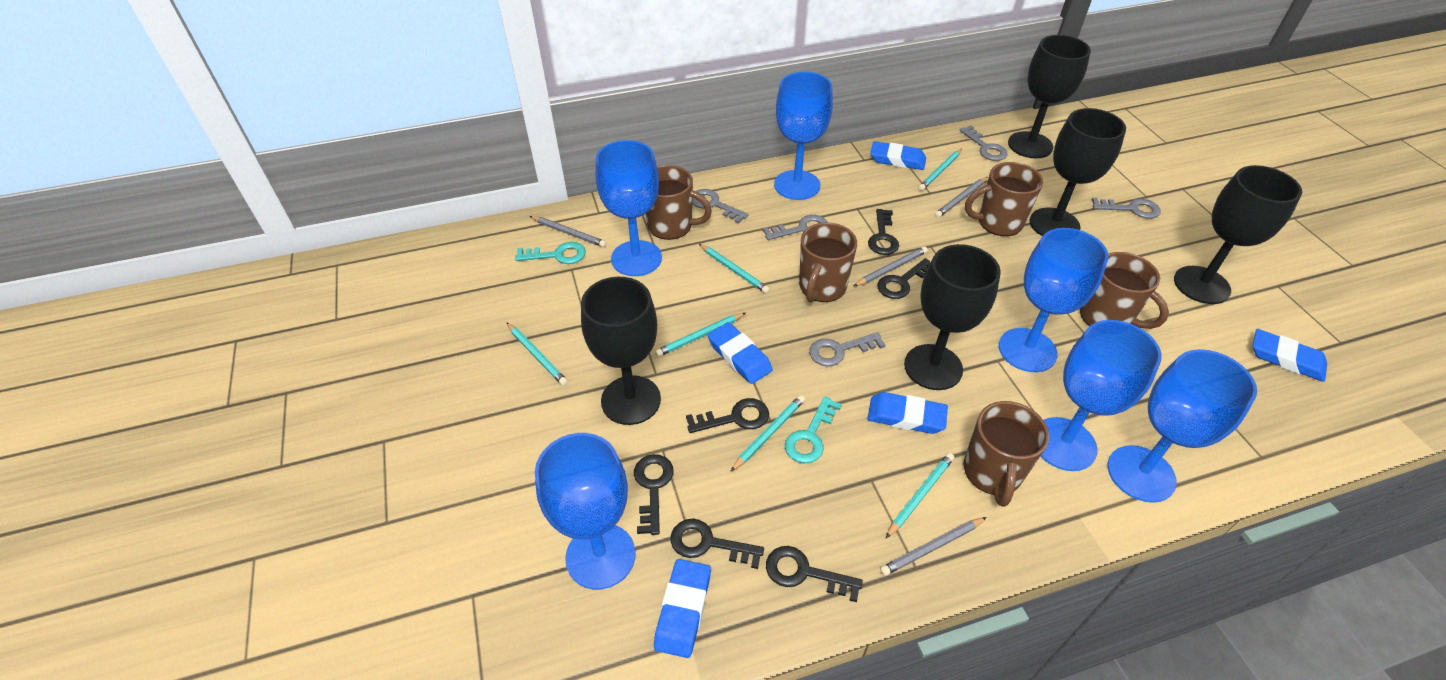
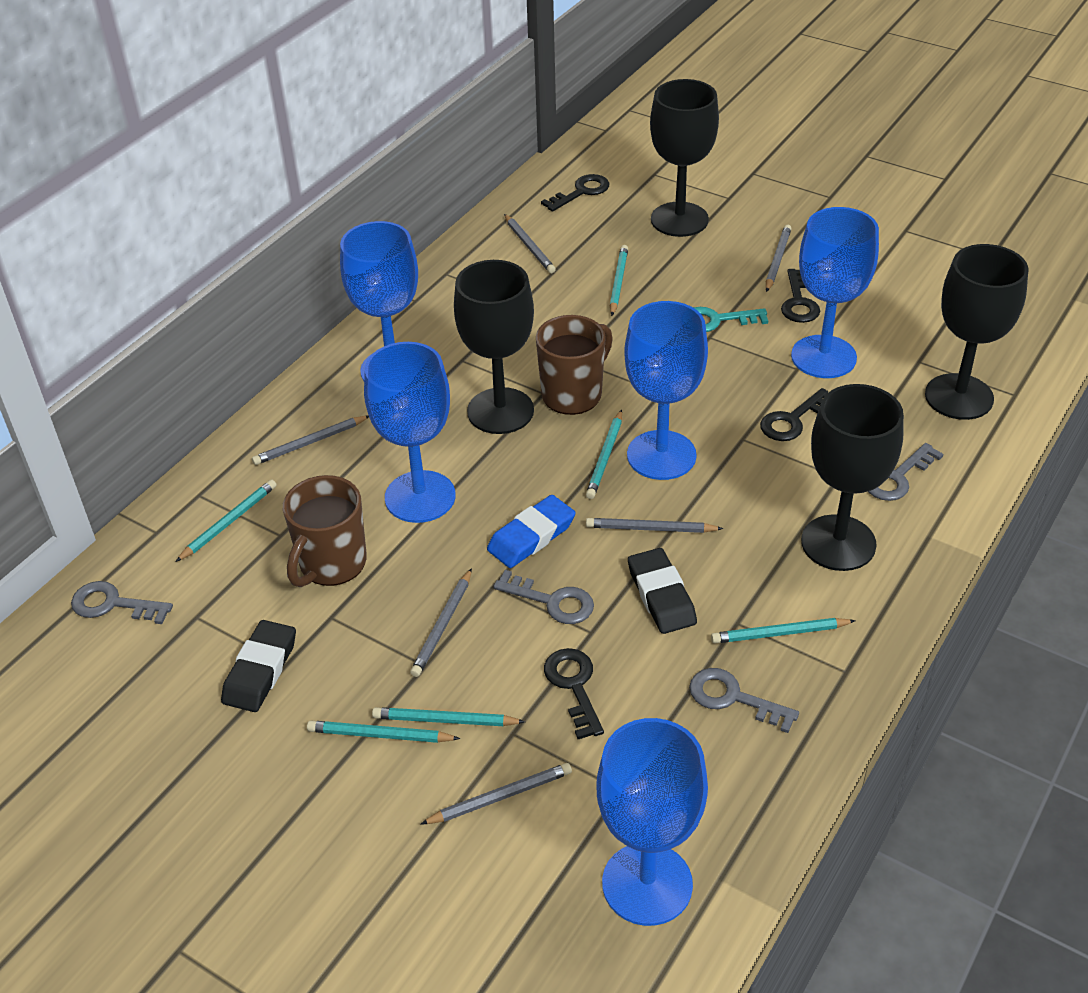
black eraser: none = 0 -> [221,620,296,712] [628,548,697,634] = 2
black goblet: [581,277,661,425] [904,244,1001,390] [1008,35,1091,158] [1029,108,1126,236] [1174,165,1302,304] = 5 -> [454,260,534,434] [650,79,719,237] [801,384,904,571] [925,244,1029,420] = 4
black key: [634,454,674,535] [670,519,764,569] [686,398,769,433] [766,546,863,602] [868,209,899,255] [877,258,931,299] = 6 -> [541,174,610,212] [544,648,604,739] [760,388,828,441] [781,269,820,323] = 4
blue eraser: [654,559,711,658] [708,322,773,384] [868,392,948,434] [870,141,926,170] [1253,329,1327,382] = 5 -> [487,495,575,568] = 1
blue goblet: [535,433,636,590] [595,140,662,276] [774,72,833,200] [999,228,1109,372] [1040,320,1162,471] [1108,349,1257,503] = 6 -> [340,221,418,381] [364,342,456,523] [597,718,708,926] [624,301,708,480] [791,207,879,378] = 5
brown mug: [646,165,712,240] [799,222,857,302] [963,401,1049,507] [965,162,1043,236] [1080,252,1169,329] = 5 -> [283,475,367,587] [536,315,613,415] = 2
grey key: [692,189,748,223] [763,215,828,240] [809,332,885,366] [960,126,1008,161] [1092,198,1161,219] = 5 -> [71,581,173,624] [493,570,594,624] [689,668,799,733] [868,443,944,501] = 4
grey pencil: [530,216,607,247] [854,246,928,286] [880,517,987,576] [935,177,988,218] = 4 -> [252,415,369,465] [410,568,472,677] [421,763,572,824] [504,214,556,273] [586,518,723,533] [766,225,792,292] = 6
turquoise key: [515,242,586,264] [785,396,842,463] = 2 -> [693,307,768,332] = 1

